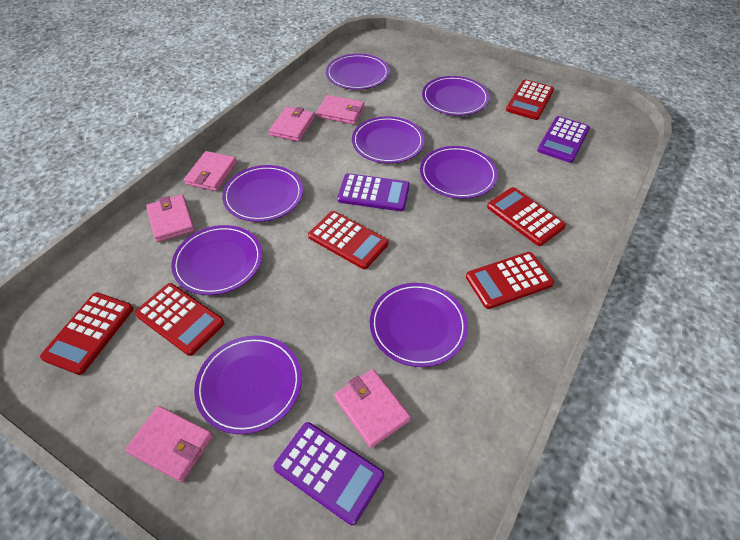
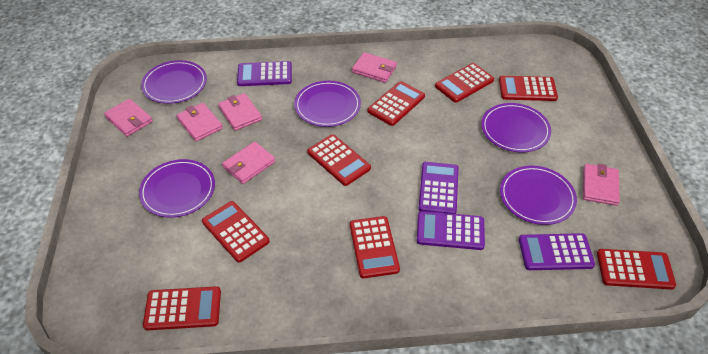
purple calculator: [274,422,384,525] [337,173,410,211] [537,116,590,163] = 3 -> [237,61,292,86] [417,211,485,250] [418,162,458,214] [519,233,595,270] = 4
purple plate: [171,225,262,295] [194,335,302,434] [222,165,303,222] [326,54,389,90] [352,116,425,163] [370,283,468,367] [420,146,498,199] [422,76,489,116] = 8 -> [139,159,215,218] [141,60,207,104] [294,81,361,127] [481,103,551,152] [500,166,577,225] = 5
red calculator: [40,292,134,375] [135,283,224,356] [308,211,389,269] [466,252,554,309] [487,187,566,246] [506,79,554,120] = 6 -> [143,286,221,330] [202,201,270,263] [307,134,371,186] [350,216,400,278] [368,81,425,126] [435,63,494,103] [499,76,558,101] [597,249,676,290] = 8

